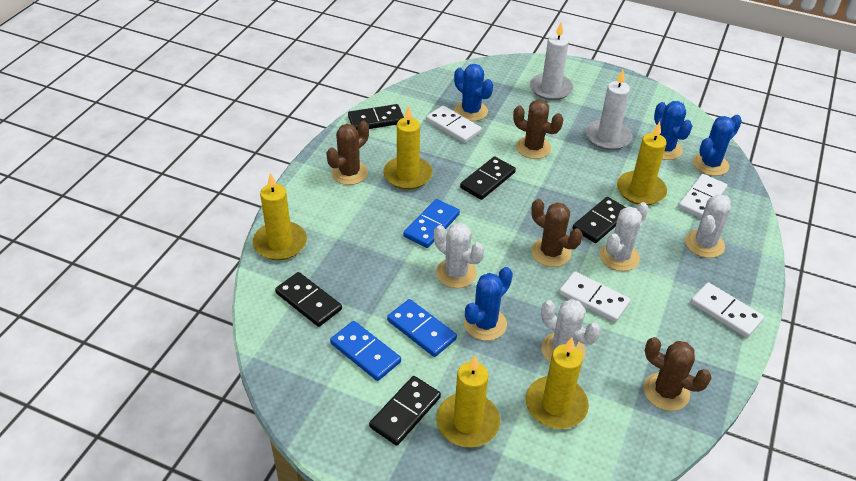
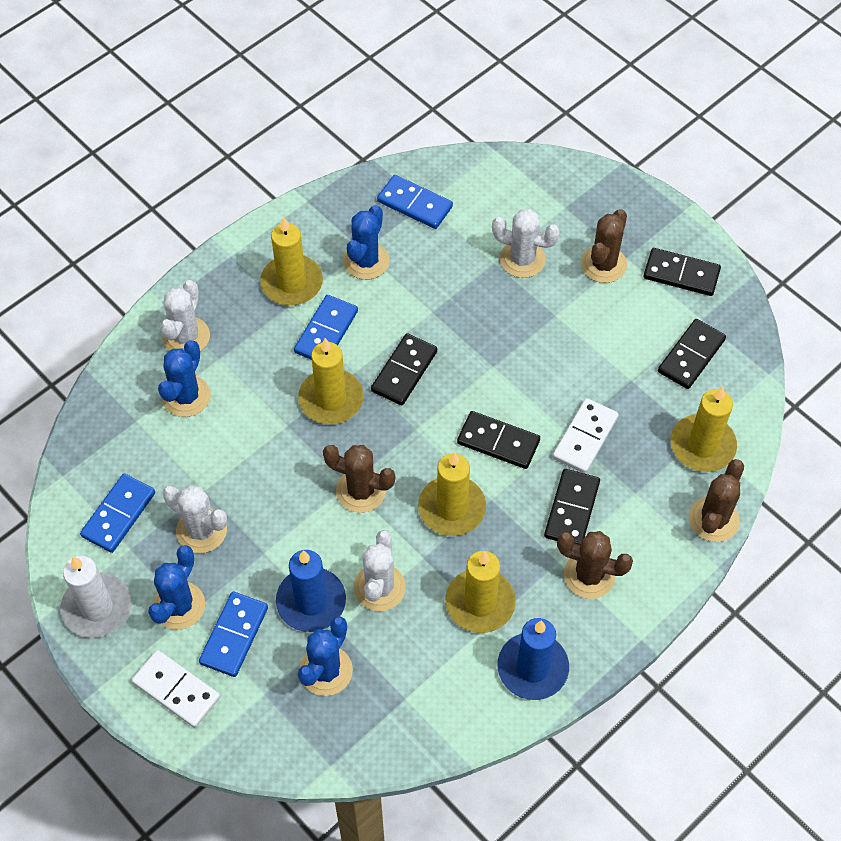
blue candle: none = 0 -> [276,550,346,632] [497,618,569,700] = 2
blue domino: [330,321,401,381] [387,299,457,357] [403,199,460,248] = 3 -> [80,473,155,553] [199,592,268,677] [294,295,358,360] [377,175,453,229] = 4
white candle: [530,22,573,100] [585,70,632,150] = 2 -> [61,556,131,638] = 1
white domino: [426,106,482,143] [559,271,631,322] [678,174,727,218] [691,282,764,338] = 4 -> [132,650,220,728] [553,398,619,474] = 2

